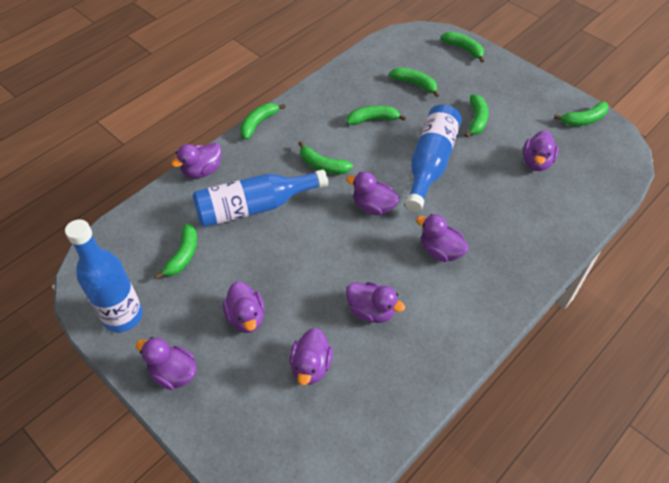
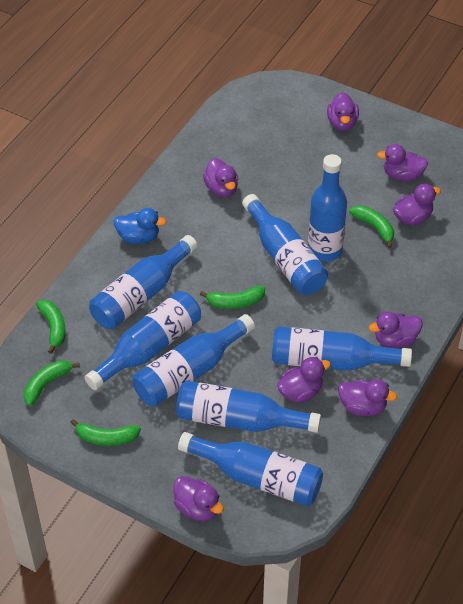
blue bottle: [65,219,143,332] [192,169,328,227] [405,105,462,212] = 3 -> [85,291,201,390] [89,235,198,329] [133,314,255,406] [176,381,321,433] [178,432,323,506] [242,194,328,295] [272,326,412,371] [308,154,347,262] = 8
blue duck: none = 0 -> [114,208,166,244] = 1
green banana: [154,224,197,279] [240,103,285,140] [299,141,353,174] [347,105,406,125] [389,68,439,97] [440,31,484,63] [464,94,488,138] [554,101,609,126] = 8 -> [24,360,80,406] [36,300,66,354] [70,419,141,446] [200,286,265,309] [349,205,394,248] = 5

